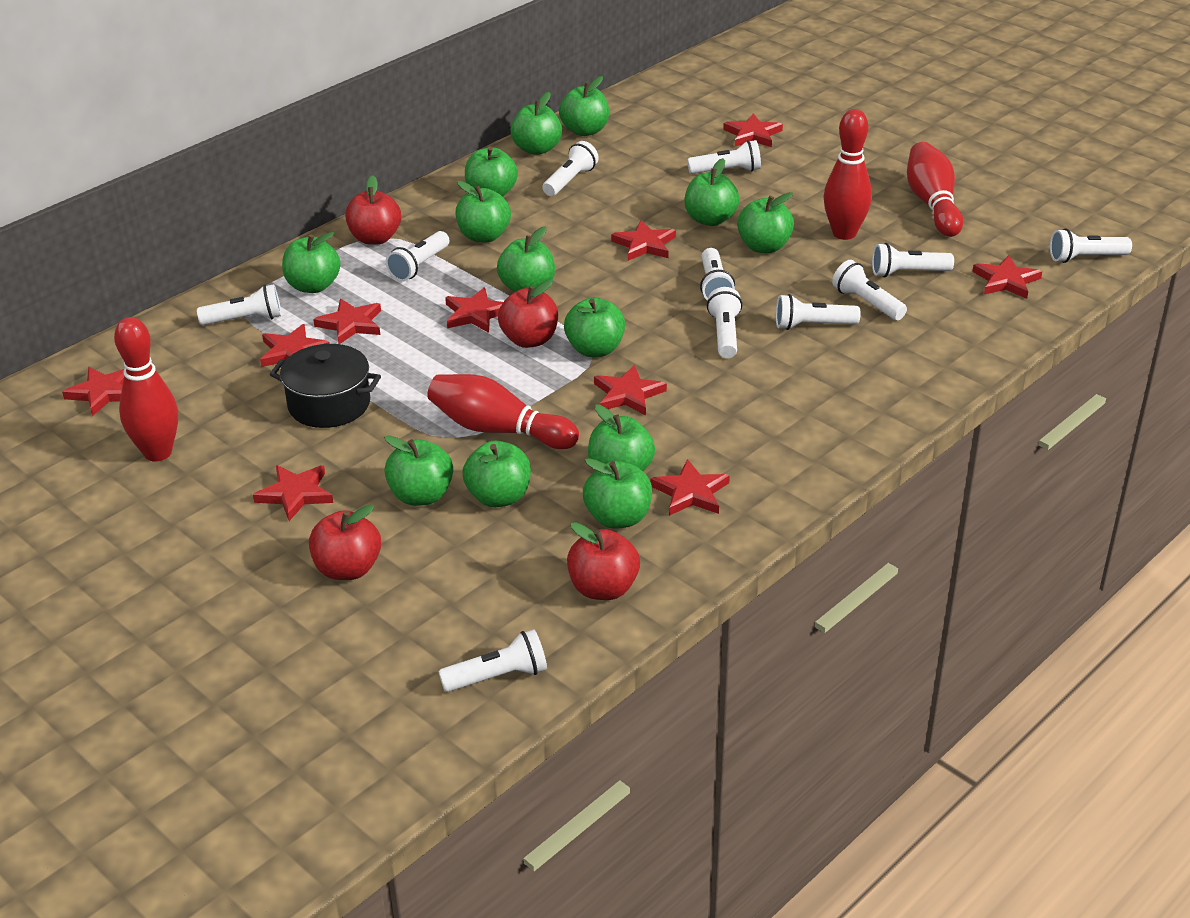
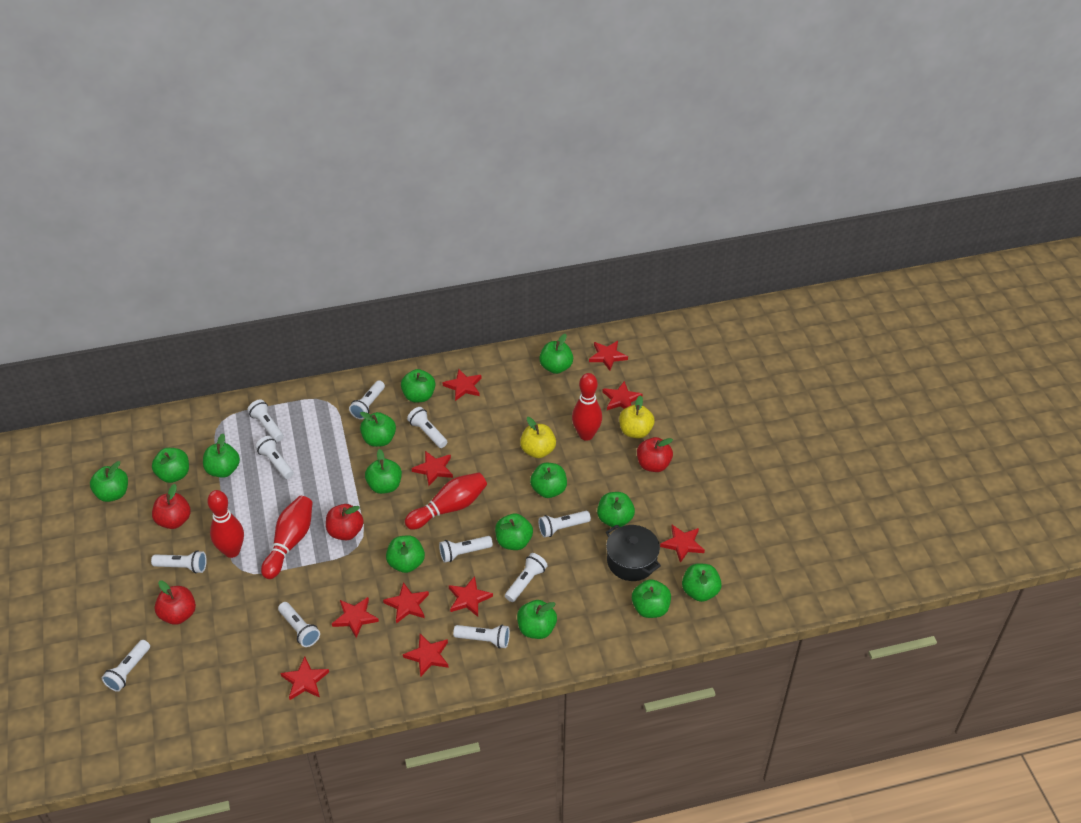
green apple: [282,232,341,293] [384,435,453,506] [456,181,511,242] [462,441,531,507] [465,146,518,197] [497,227,555,292] [511,92,562,155] [559,76,609,136] [564,297,625,357] [583,458,652,529] [588,405,655,471] [685,158,740,226] [737,192,794,253] = 13 -> [90,461,128,502] [152,448,189,483] [203,434,240,478] [360,412,396,447] [365,449,402,494] [386,535,425,573] [401,369,435,403] [495,513,533,550] [517,600,557,639] [530,463,567,498] [539,334,573,374] [597,492,635,527] [632,579,671,618] [682,563,722,602] = 14
yellow apple: none = 0 -> [520,417,556,458] [619,395,655,438] = 2

